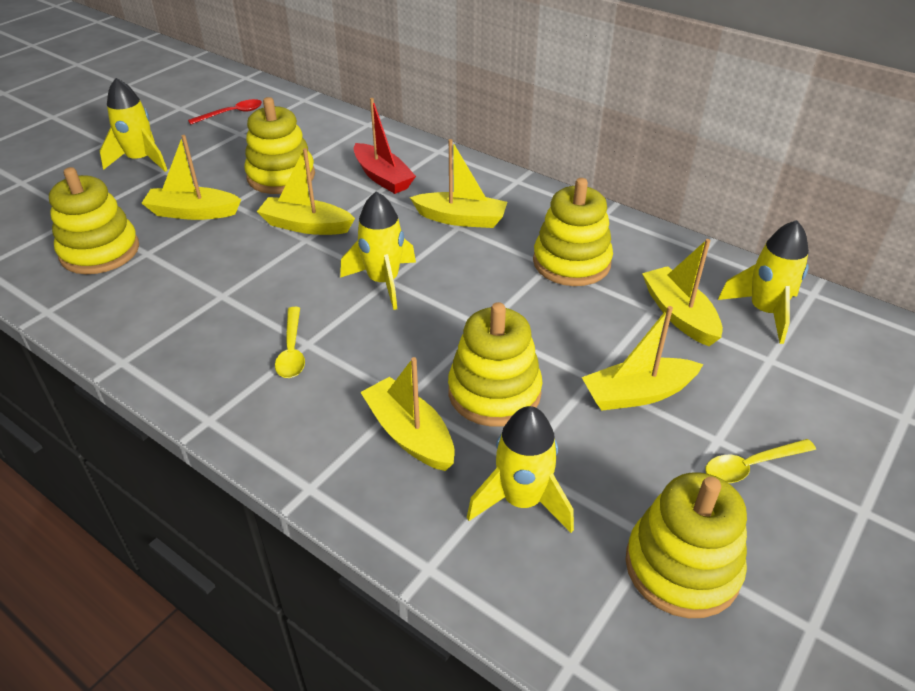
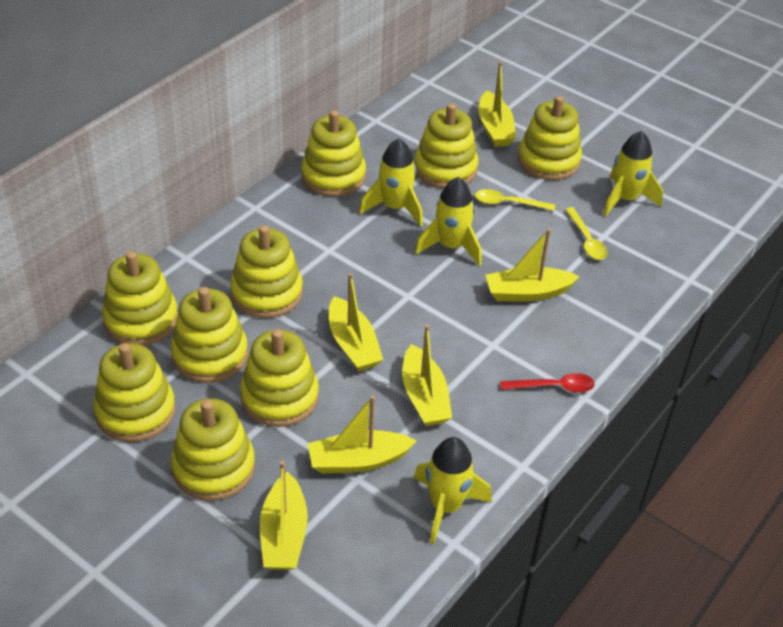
red boat: [354,98,416,194] = 1 -> none = 0
yellow stacking toy: [49,167,139,274] [244,97,315,194] [448,302,542,426] [533,178,613,286] [626,472,747,618] = 5 -> [93,343,175,442] [102,251,178,346] [171,287,248,383] [171,398,255,501] [230,225,303,318] [240,329,319,427] [301,110,366,197] [415,103,478,188] [518,96,582,180] = 9

